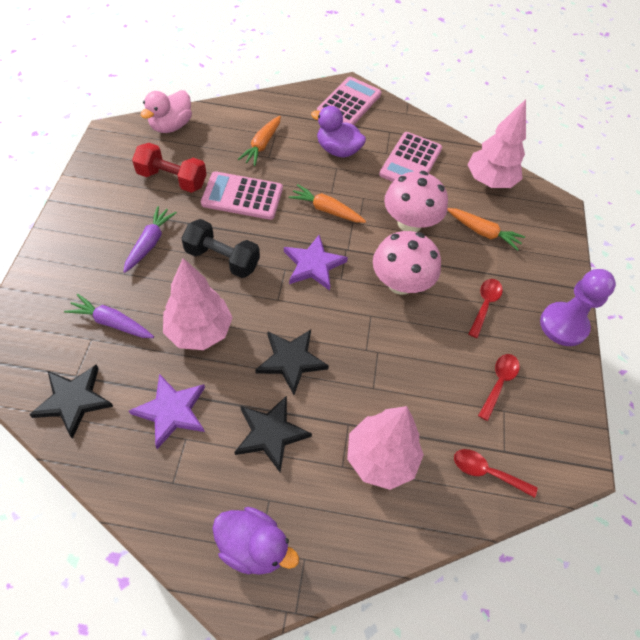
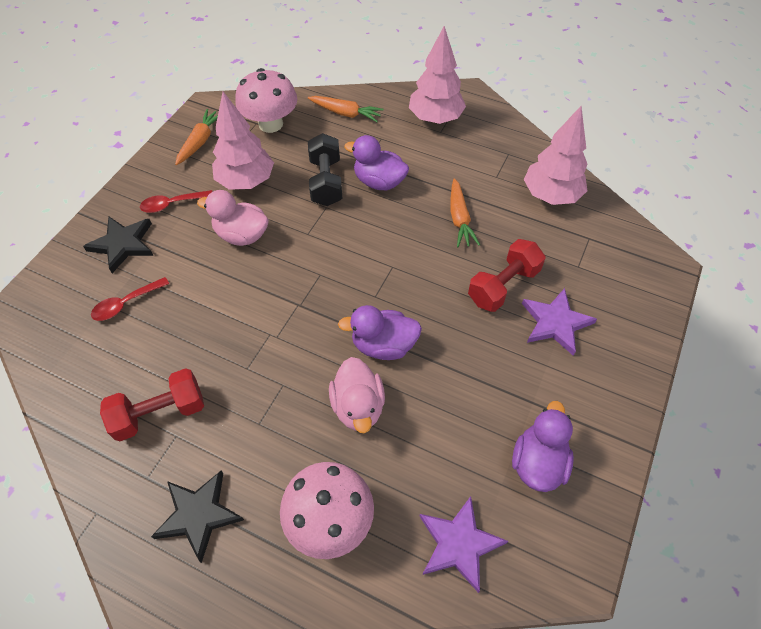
black star: [29,365,114,439] [235,396,312,472] [255,330,329,395] = 3 -> [83,217,153,273] [151,471,244,563] = 2
pink calculator: [201,171,283,220] [317,77,381,125] [379,132,442,182] = 3 -> none = 0
pink duck: [141,90,192,133] = 1 -> [197,190,269,246] [329,357,385,433] = 2
purple carrot: [64,294,154,338] [123,206,177,273] = 2 -> none = 0
purple duck: [212,507,299,575] [311,106,366,158] = 2 -> [338,305,422,360] [344,135,409,190] [512,401,574,492] = 3
purple pawn: [540,269,616,346] = 1 -> none = 0
red dumbbell: [132,143,206,193] = 1 -> [100,368,204,441] [468,239,545,312] = 2
red spoon: [454,449,537,498] [469,279,503,338] [478,354,520,421] = 3 -> [91,277,169,321] [140,190,212,213] = 2

